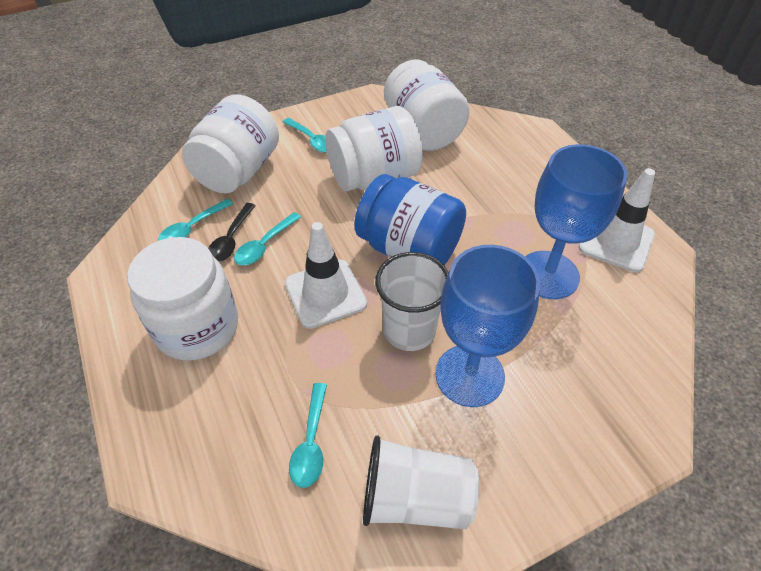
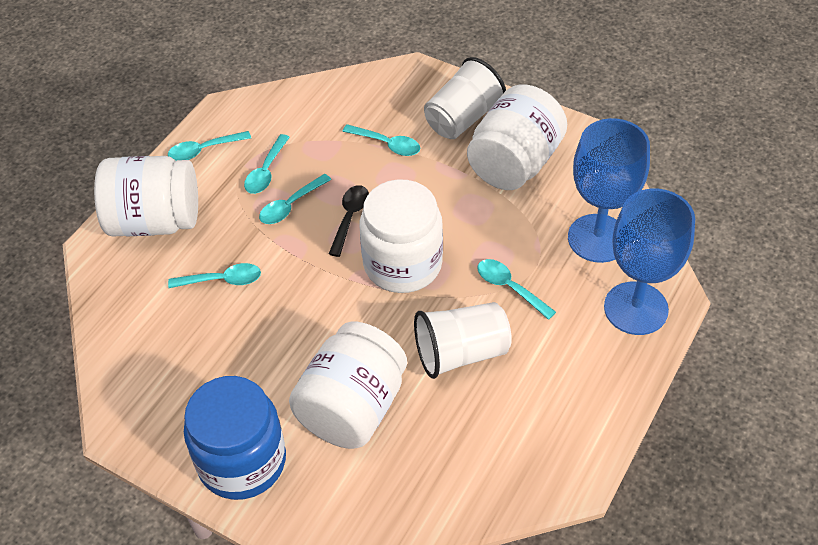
turquoise spoon: [158,199,233,241] [234,212,301,265] [283,118,327,153] [289,383,327,488] = 4 -> [168,131,251,161] [168,263,261,288] [244,134,290,194] [259,174,331,224] [342,124,420,156] [477,259,556,320] = 6
white traffic cone: [285,222,367,329] [578,168,655,272] = 2 -> none = 0

